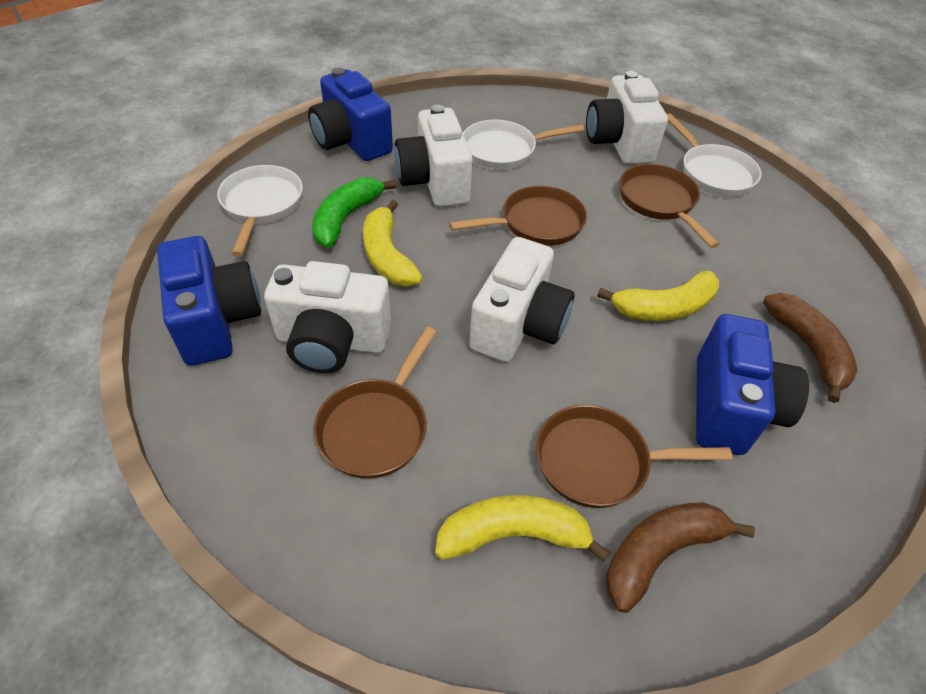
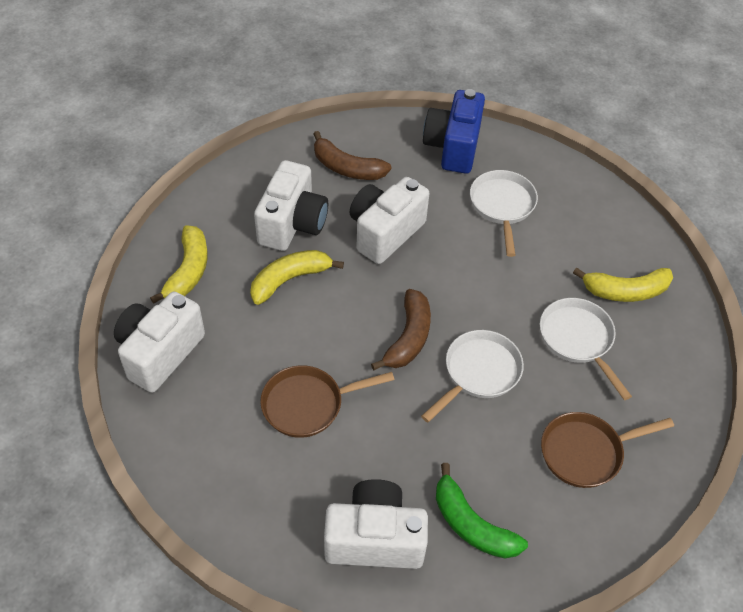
blue camera: [157,236,261,366] [308,68,393,161] [696,314,809,455] = 3 -> [423,89,485,174] = 1
brown pan: [313,327,437,479] [449,185,587,246] [536,405,732,508] [619,164,720,248] = 4 -> [260,365,394,438] [541,412,674,488] = 2

